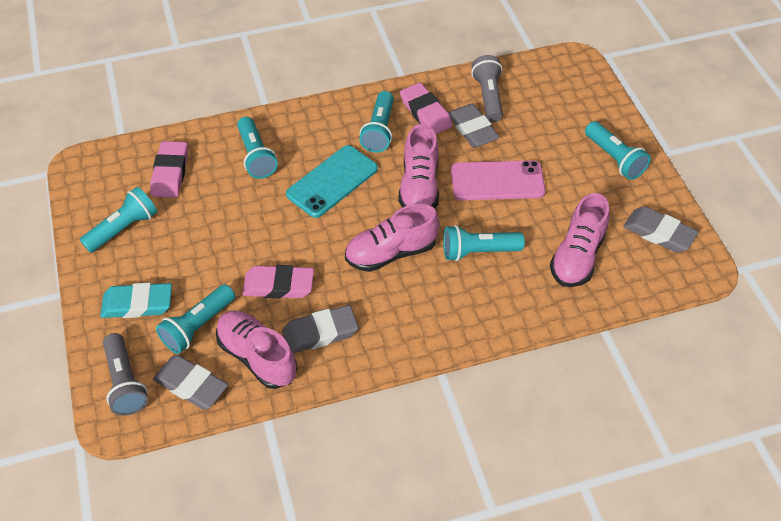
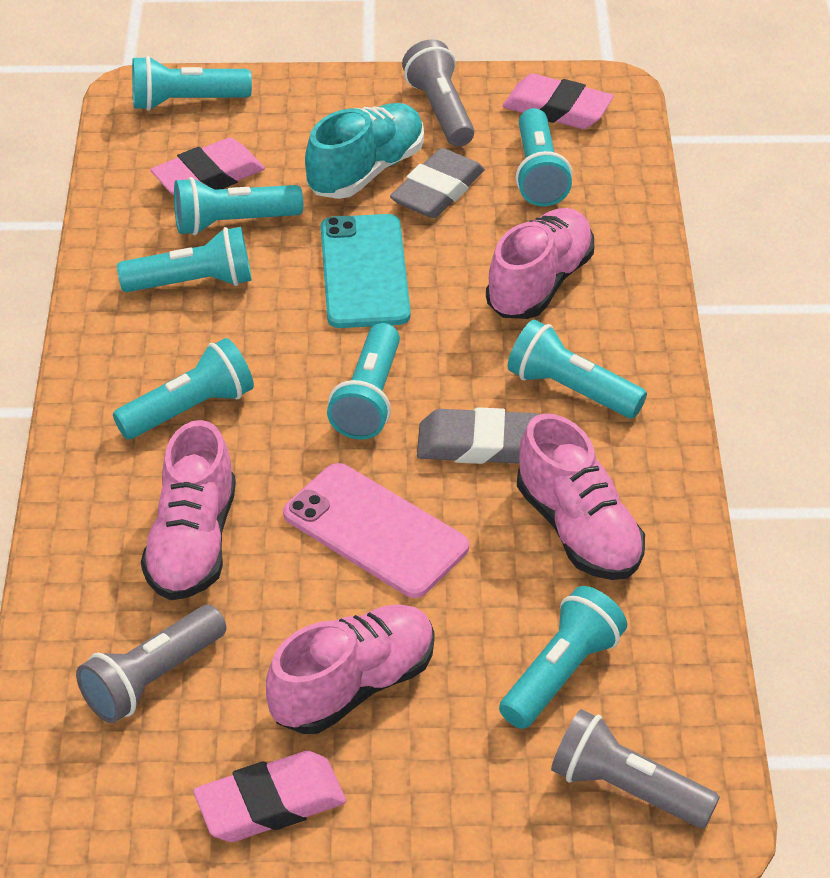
grey eraser: [153,355,228,410] [282,305,358,353] [448,104,500,148] [623,206,699,252] = 4 -> [390,148,485,218] [417,407,540,464] = 2
grey flashlight: [103,333,148,416] [471,55,503,122] = 2 -> [76,605,226,723] [402,39,475,147] [551,709,720,828] = 3
turquoise eraser: [100,283,172,318] = 1 -> none = 0
turquoise flashlight: [80,187,157,253] [156,284,235,354] [237,117,278,179] [359,91,394,153] [443,225,525,261] [585,121,651,180] = 6 -> [113,338,254,439] [117,227,252,292] [132,56,252,111] [174,177,303,235] [327,323,400,440] [499,586,627,729] [508,319,647,418] [515,108,573,207] = 8
turquoise shoe: none = 0 -> [305,103,424,199] = 1

